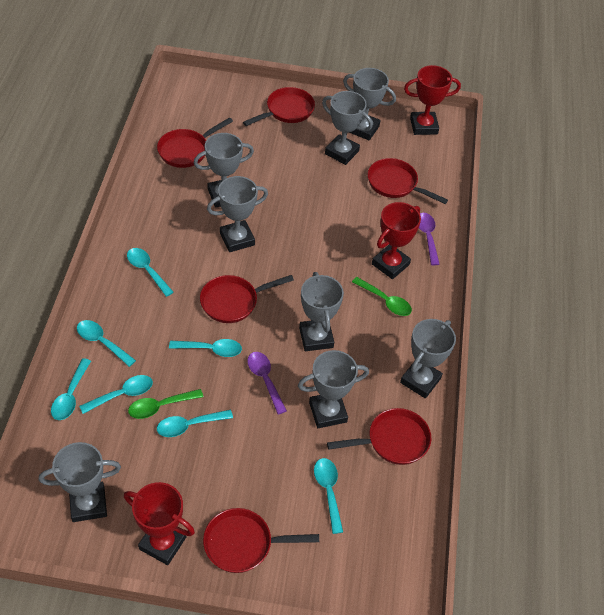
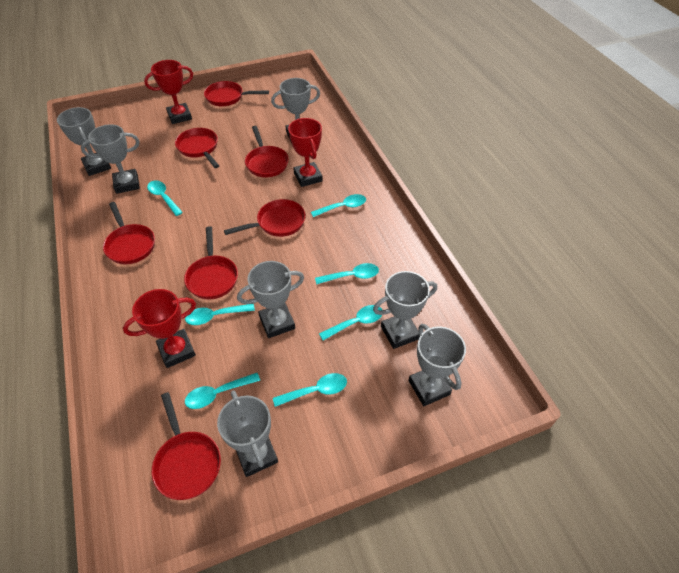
green spoon: [128,389,203,419] [352,277,412,316] = 2 -> none = 0
grey trophy: [39,442,121,522] [194,133,254,208] [207,176,268,252] [298,350,369,428] [299,272,344,351] [322,91,373,165] [343,68,396,141] [400,319,456,398] = 8 -> [57,107,111,176] [81,124,140,194] [217,391,278,477] [237,261,304,338] [271,78,320,142] [373,271,437,349] [408,324,466,406] = 7
purple spoon: [247,352,287,415] [419,213,439,265] = 2 -> none = 0
red pan: [157,117,233,168] [200,275,294,323] [203,508,319,573] [243,87,315,126] [327,408,431,465] [368,158,448,204] = 6 -> [103,202,155,264] [152,392,221,500] [175,128,219,168] [184,226,238,300] [204,81,269,106] [224,199,305,237] [245,126,289,178] = 7

